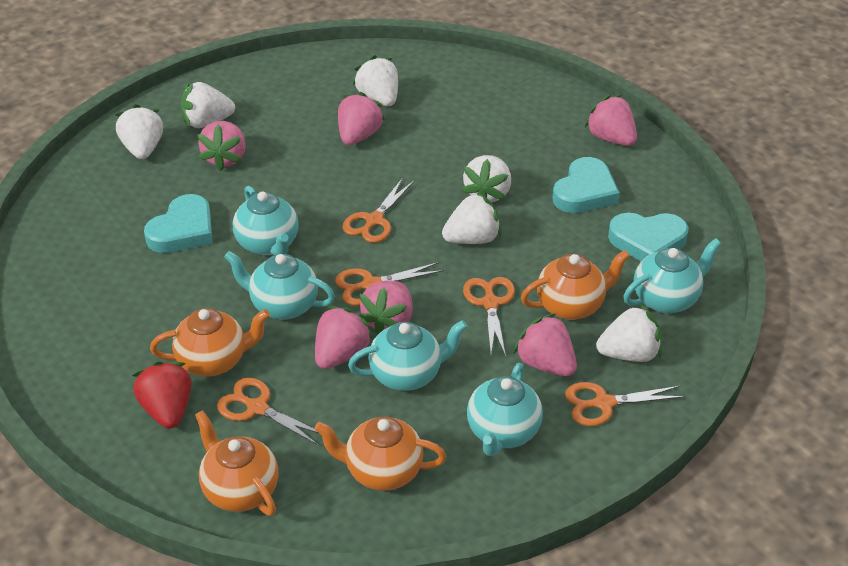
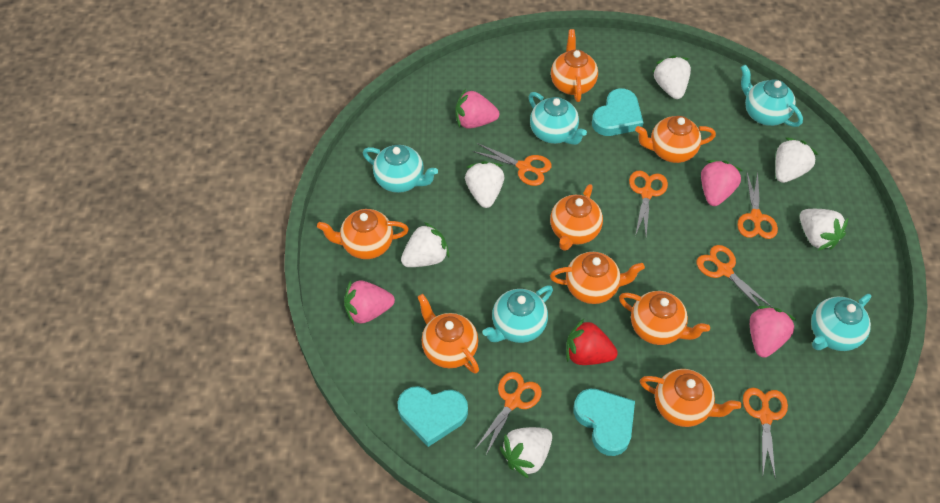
orange scissors: [217,378,320,446] [335,262,444,306] [342,178,414,243] [463,277,515,357] [565,382,685,426] = 5 -> [473,143,552,186] [474,372,542,455] [629,170,668,236] [697,245,772,307] [737,172,778,239] [743,388,788,479] = 6
orange teapot: [150,308,270,377] [195,410,278,516] [314,417,446,491] [521,250,630,320] = 4 -> [317,209,409,259] [418,294,479,373] [550,184,603,251] [550,252,645,304] [551,29,598,102] [619,291,710,345] [635,116,716,163] [640,369,741,427] = 8
pink strawberry: [197,121,246,171] [315,306,374,369] [338,92,385,145] [359,280,413,334] [513,313,577,376] [585,95,637,146] = 6 -> [344,280,395,325] [455,89,499,129] [701,160,742,206] [750,306,797,358] = 4

